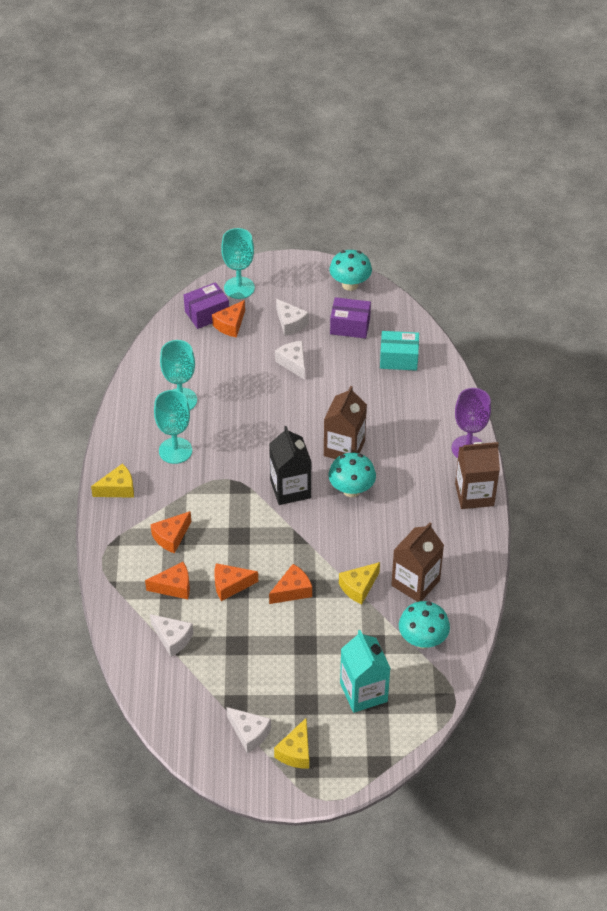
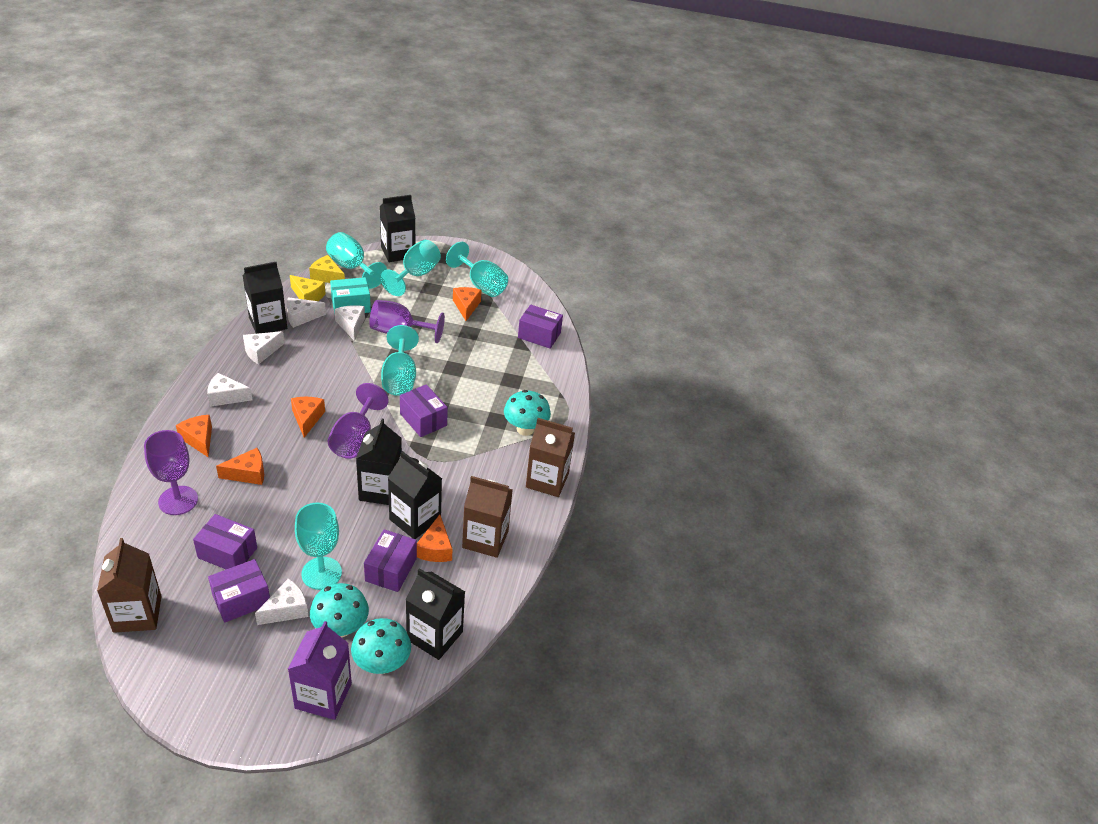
black carton: [269,426,311,505] = 1 -> [243,262,287,334] [356,419,402,505] [380,195,415,262] [388,451,442,539] [405,568,465,660] = 5
purple box: [184,282,229,329] [330,297,371,339] = 2 -> [193,514,257,569] [208,559,270,623] [364,529,417,592] [400,384,448,437] [518,304,563,349] = 5
purple carton: none = 0 -> [288,621,352,720] = 1
purple goblet: [452,388,491,458] = 1 -> [144,430,198,515] [328,383,389,459] [369,300,445,343] = 3
turquoise carton: [340,630,390,713] = 1 -> none = 0
turquoise goblet: [154,390,192,464] [160,340,197,410] [221,228,255,299] = 3 -> [295,503,342,590] [326,232,387,289] [380,240,441,296] [381,325,419,396] [446,242,508,297] = 5
white cheese: [150,614,193,657] [227,707,271,753] [275,341,305,380] [276,299,309,336] = 4 -> [207,373,253,407] [243,331,285,364] [255,579,309,625] [287,297,326,328] [335,305,365,341] = 5
yellow cheese: [91,463,134,498] [274,718,309,769] [339,562,380,604] = 3 -> [290,275,326,301] [309,255,345,283] = 2

